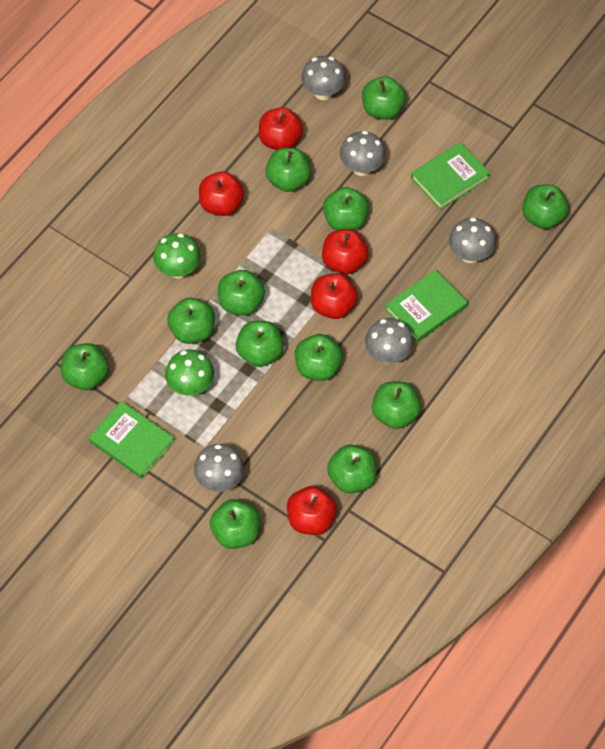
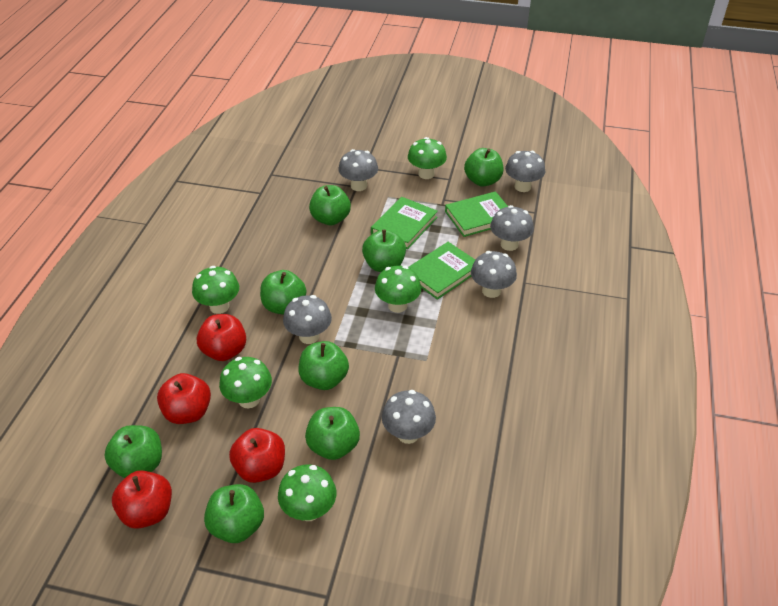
green apple: [61,343,109,390] [167,298,215,344] [210,499,260,549] [218,270,265,316] [236,321,284,367] [266,148,311,192] [295,334,343,381] [323,187,369,230] [327,445,377,493] [362,76,406,120] [372,382,421,429] [522,185,569,229] = 12 -> [104,425,162,478] [204,484,264,543] [260,270,306,315] [299,341,349,390] [305,407,360,460] [309,185,351,225] [362,230,406,272] [464,148,503,186] = 8
green mushroom: [153,233,201,278] [165,350,214,396] = 2 -> [192,266,239,314] [219,357,272,408] [278,464,336,521] [375,266,421,313] [408,137,447,179] = 5
grey mushroom: [194,444,244,492] [301,56,346,100] [340,131,385,176] [365,318,413,364] [449,218,496,263] = 5 -> [283,295,332,344] [339,149,378,191] [382,390,436,444] [471,251,517,298] [490,205,534,251] [505,151,545,192] = 6
red apple: [199,171,244,216] [259,107,303,150] [287,486,337,535] [311,273,358,319] [322,229,368,274] = 5 -> [112,470,172,529] [157,373,211,424] [197,314,246,361] [229,428,285,483] = 4

